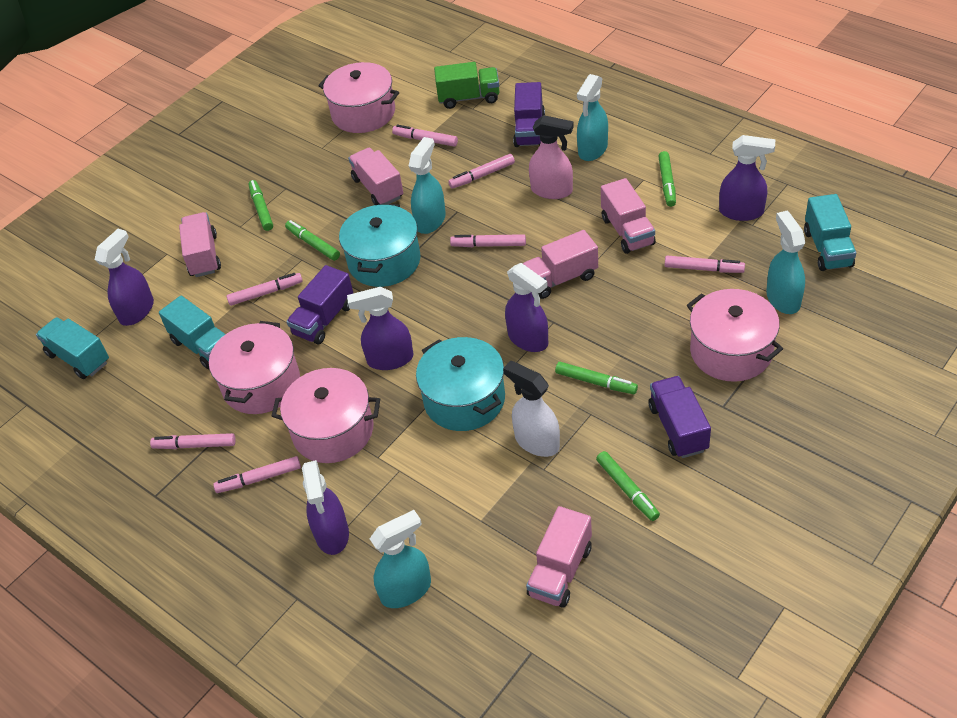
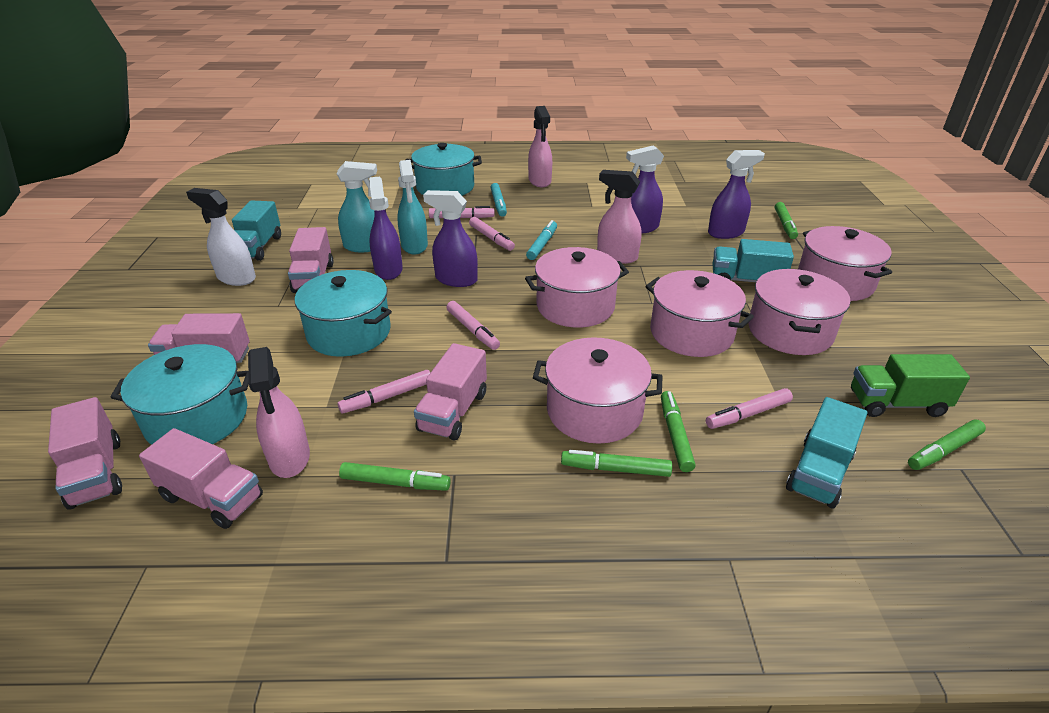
pink marker: [150,433,236,449] [213,456,301,493] [227,273,303,306] [392,125,458,146] [448,154,515,189] [450,234,526,247] [665,256,745,273] = 7 -> [338,370,431,413] [429,206,494,218] [447,301,500,350] [469,217,515,251] [706,388,793,429] = 5
pink pot: [209,321,300,414] [272,368,380,463] [318,62,399,133] [687,289,783,382] = 4 -> [525,247,629,327] [533,337,663,444] [645,270,754,357] [748,269,850,355] [798,226,892,301] = 5
pink spray bottle: [529,115,574,199] = 1 -> [248,347,310,478] [528,106,552,187] [597,170,642,264] = 3
purple spray bottle: [95,229,154,326] [302,460,349,555] [347,287,413,370] [505,263,548,352] [719,135,775,221] = 5 -> [369,177,403,280] [423,190,478,287] [626,145,664,234] [708,150,765,239] = 4
purple truck: [286,265,353,344] [513,82,545,147] [649,376,711,458] = 3 -> none = 0
turquoise marker: none = 0 -> [490,183,507,217] [526,220,557,260] = 2
turquoise pot: [339,203,421,287] [416,337,505,431] = 2 -> [110,344,249,445] [295,270,392,357] [405,143,482,196] = 3
turquoise spray bottle: [370,510,431,608] [409,137,446,234] [577,74,608,161] [766,211,805,314] = 4 -> [336,161,377,252] [397,160,428,254] = 2

